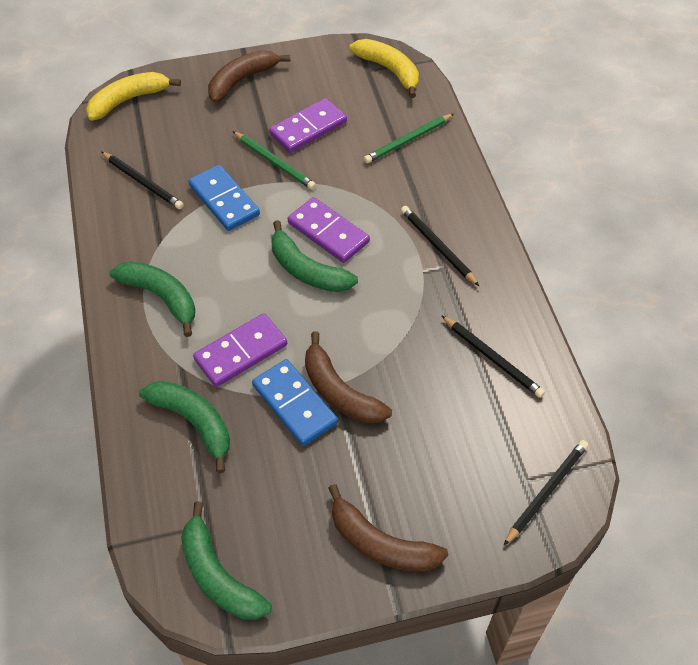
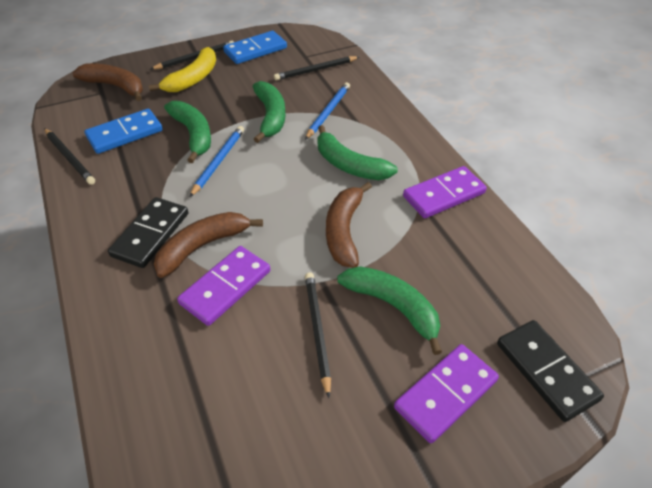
black domino: none = 0 -> [108,197,188,268] [497,320,604,422] = 2
blue pencil: none = 0 -> [190,126,244,197] [305,82,350,140] = 2
green pencil: [233,131,316,190] [364,114,454,163] = 2 -> none = 0
yellow banana: [86,72,181,121] [349,39,419,98] = 2 -> [149,47,216,92] = 1

